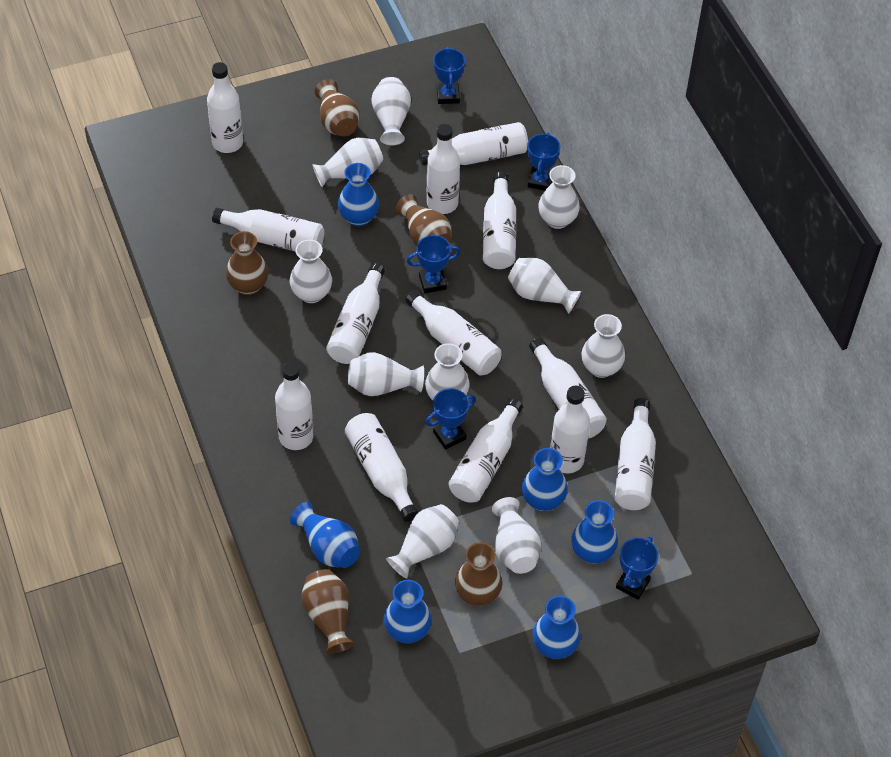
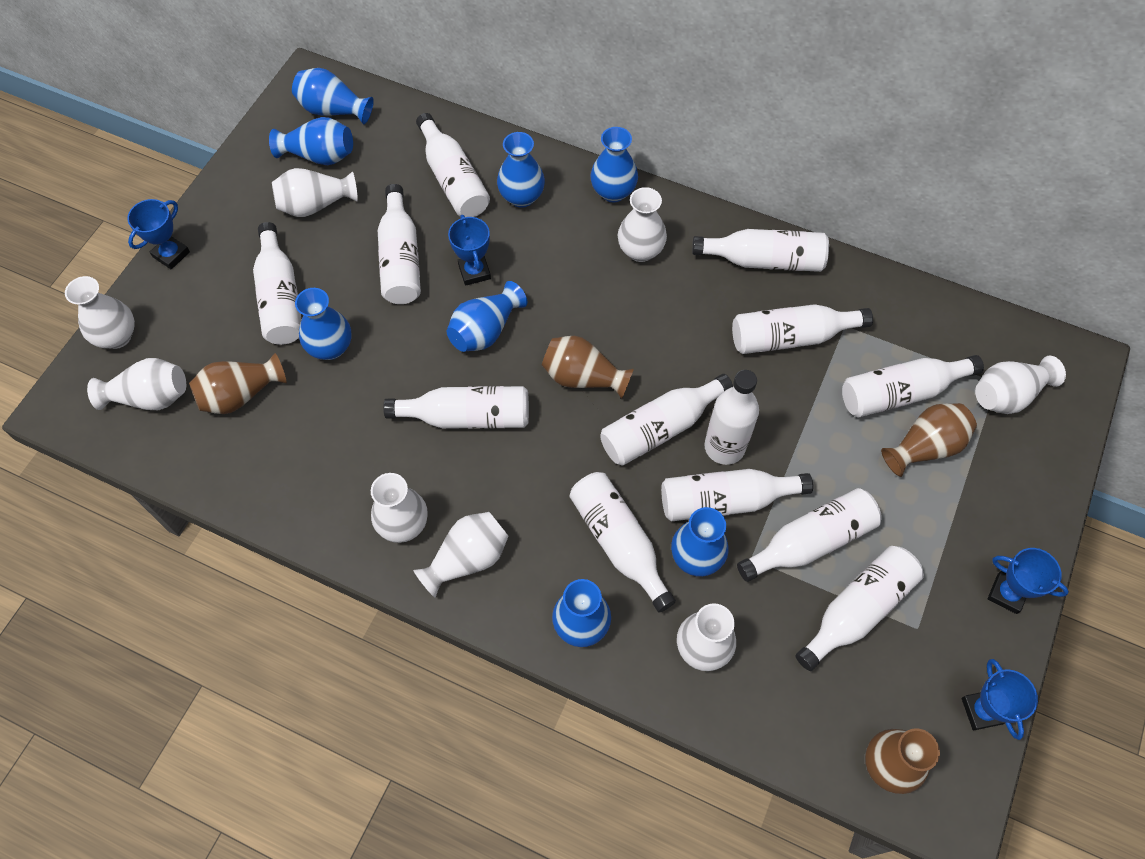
blue trophy: [407,235,460,293] [425,388,476,449] [433,47,465,104] [527,132,561,191] [616,537,659,600] = 5 -> [127,199,190,269] [448,215,491,286] [961,659,1038,740] [987,548,1069,614] = 4
blue vase: [290,502,360,568] [338,163,379,226] [384,580,432,643] [522,448,568,511] [533,596,581,659] [571,500,618,564] = 6 -> [269,117,353,165] [292,68,374,124] [295,288,351,360] [447,281,527,352] [497,132,545,208] [552,579,611,647] [590,127,638,202] [671,507,728,577] = 8
brown vase: [226,231,268,295] [301,569,354,654] [315,79,360,137] [395,194,452,246] [455,542,502,606] = 5 -> [189,353,287,414] [542,336,634,399] [865,728,940,794] [881,403,977,477] = 4
white vase: [290,240,332,303] [312,138,384,187] [348,352,424,396] [371,77,411,145] [386,504,459,579] [425,343,470,400] [492,497,541,574] [508,258,582,314] [538,165,580,229] [582,314,625,378] = 10 -> [65,276,135,349] [87,358,186,410] [272,168,358,217] [371,473,428,543] [413,512,509,598] [618,187,667,262] [677,603,736,671] [975,356,1066,414] = 8

